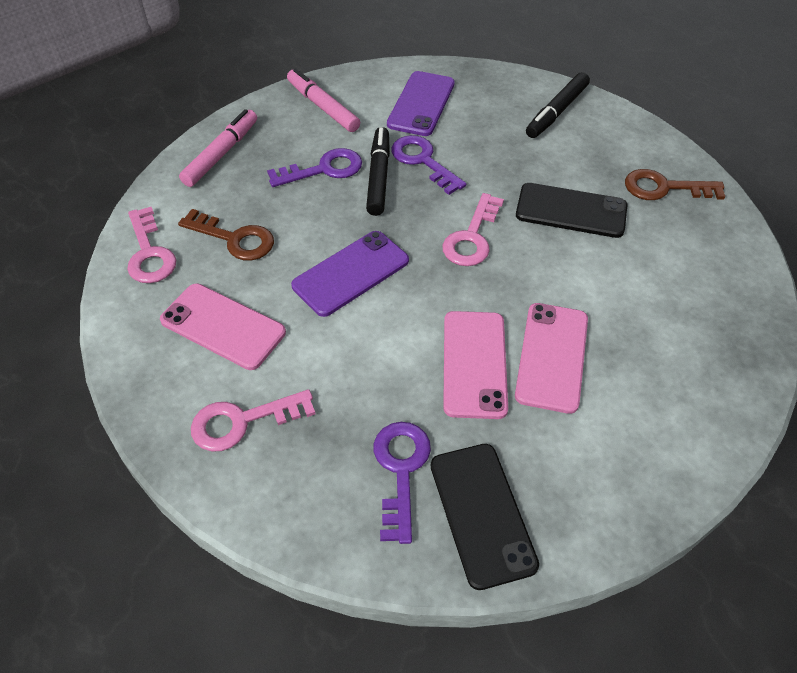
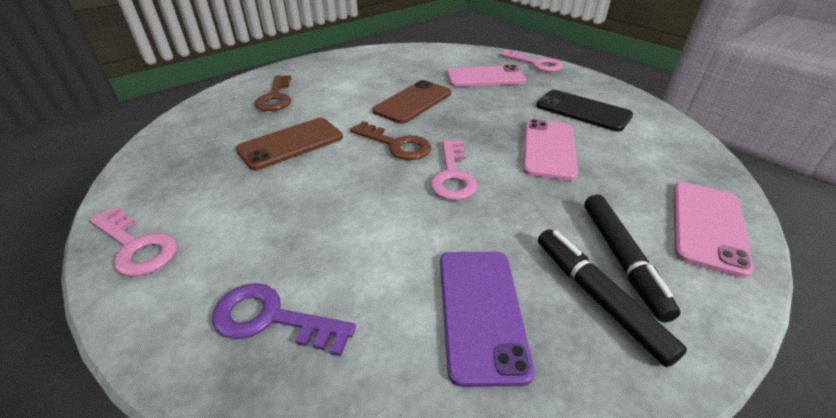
black phone: [431,444,539,590] [516,183,627,238] = 2 -> [536,90,633,132] = 1
brown phone: none = 0 -> [236,118,343,170] [372,80,451,124] = 2
pink marker: [179,109,257,187] [287,68,360,132] = 2 -> none = 0
purple key: [267,148,362,187] [374,422,431,544] [391,135,466,195] = 3 -> [212,283,356,356] = 1
purple phone: [291,231,409,317] [387,71,455,136] = 2 -> [440,252,535,387] = 1

